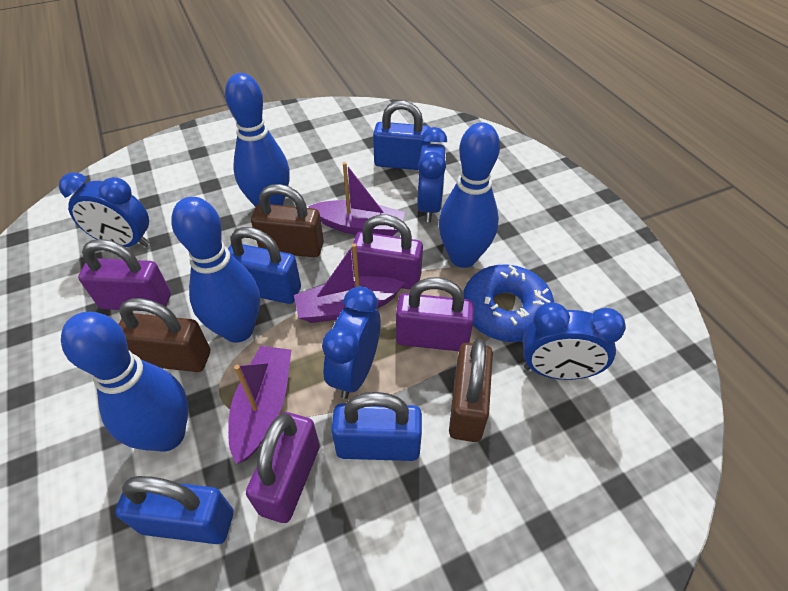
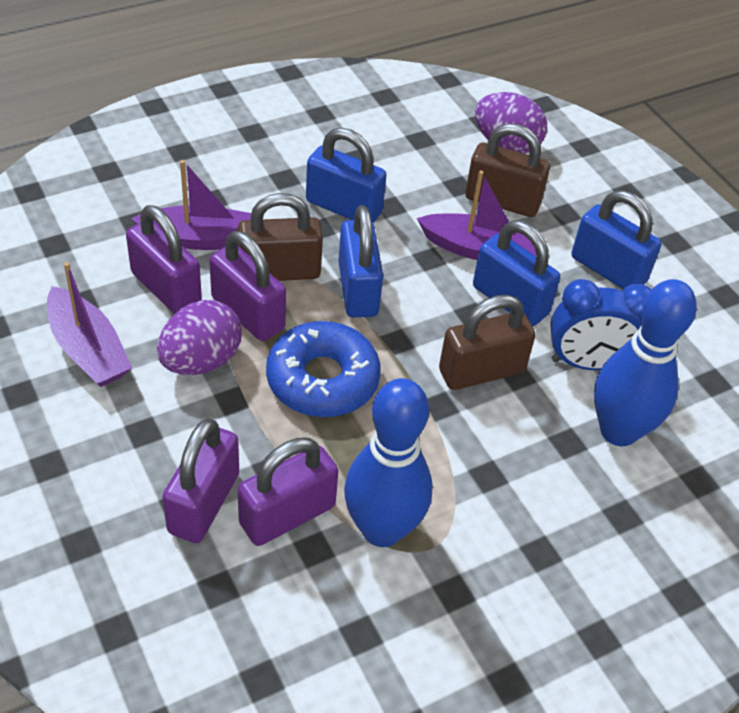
blue bowling pin: [61,312,188,452] [171,197,260,343] [225,73,290,207] [439,122,500,268] = 4 -> [344,378,433,547] [594,279,697,446] = 2
blue clock: [59,172,150,247] [322,286,381,399] [417,127,447,222] [523,303,626,380] = 4 -> [550,279,652,370] = 1
purple egg: none = 0 -> [157,300,242,375] [475,92,547,154] = 2

